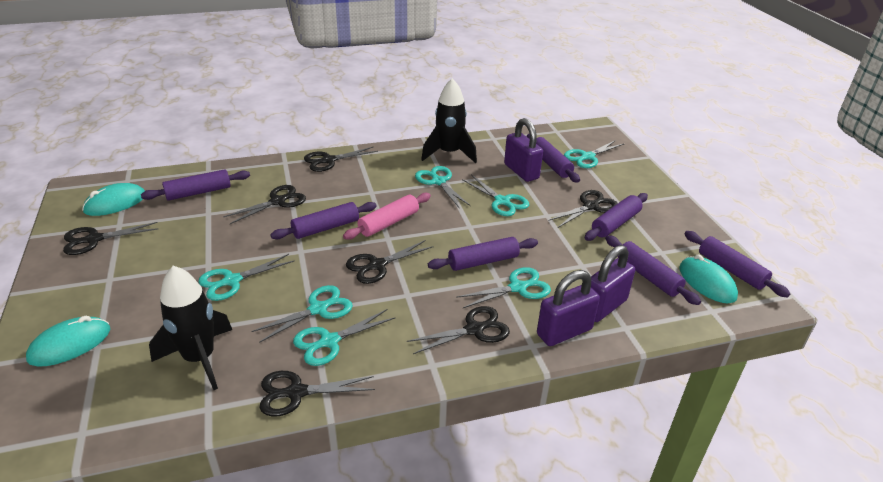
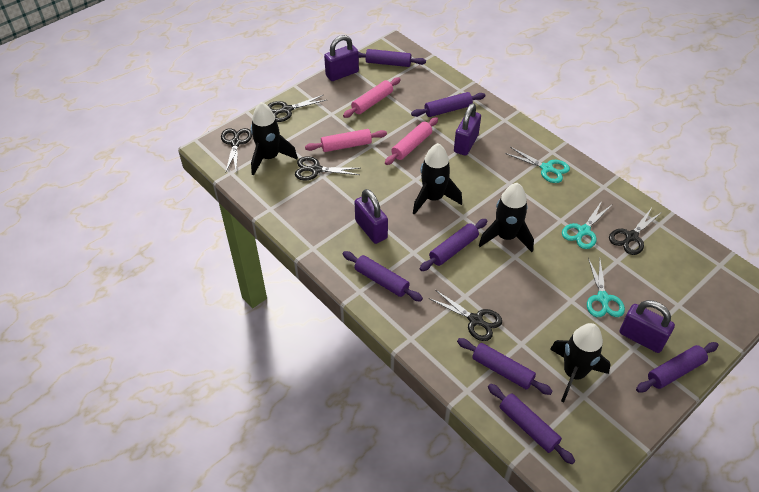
black rocket: [149,266,232,390] [421,78,477,163] = 2 -> [251,102,298,175] [413,143,462,215] [479,183,534,252] [550,323,611,402] = 4
black scissors: [63,222,158,255] [223,185,306,224] [260,371,375,417] [304,146,378,172] [346,240,433,284] [407,306,510,354] [548,190,618,228] = 7 -> [221,128,252,172] [267,95,326,122] [295,157,360,180] [429,290,502,341] [609,209,662,255] = 5
pink rolling pin: [343,193,431,240] = 1 -> [305,129,387,152] [343,77,401,118] [385,117,438,165] = 3
purple padlock: [504,118,543,182] [537,270,600,346] [591,245,635,322] = 3 -> [324,35,359,81] [355,189,388,244] [454,103,481,156] [620,300,675,353] = 4
turquoise mouse: [26,316,110,367] [82,183,145,216] [679,254,738,303] = 3 -> none = 0
turquoise scissors: [198,254,295,301] [251,285,353,343] [293,309,396,366] [415,166,471,208] [456,267,551,308] [462,175,529,216] [564,140,624,168] = 7 -> [505,147,570,183] [562,201,612,249] [587,258,625,317] = 3

